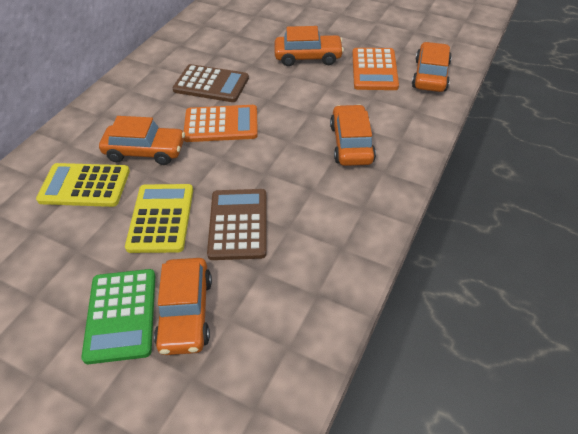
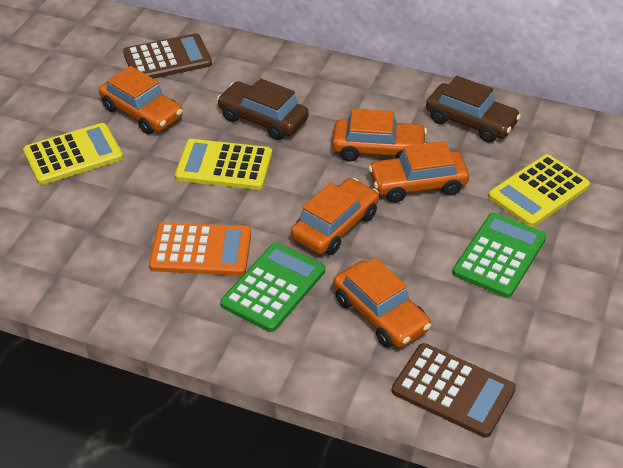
brown car: none = 0 -> [217,78,309,140] [426,76,521,143] = 2
green calculator: [81,269,155,364] = 1 -> [220,243,325,332] [453,213,547,298] = 2
orange calculator: [184,105,258,142] [352,48,399,90] = 2 -> [149,222,251,276] = 1
yellow calculator: [36,163,130,207] [125,184,193,253] = 2 -> [23,123,123,185] [175,139,272,190] [488,154,590,227] = 3

